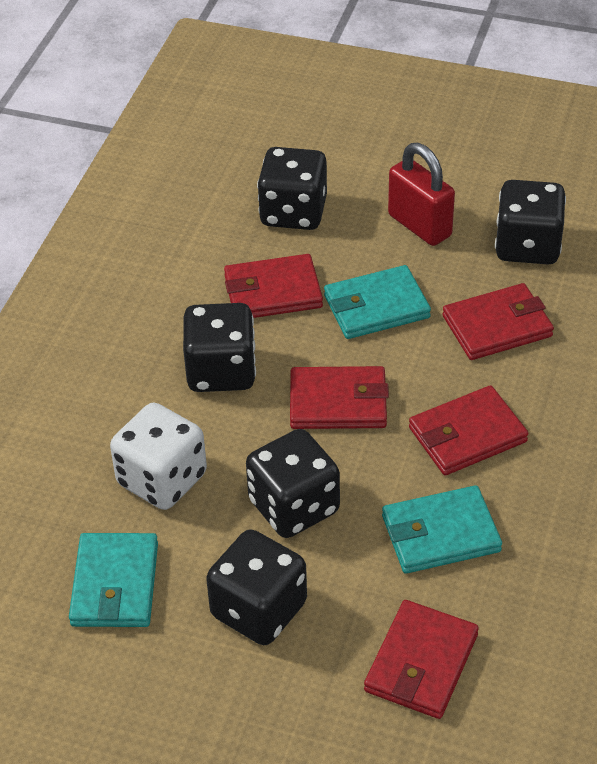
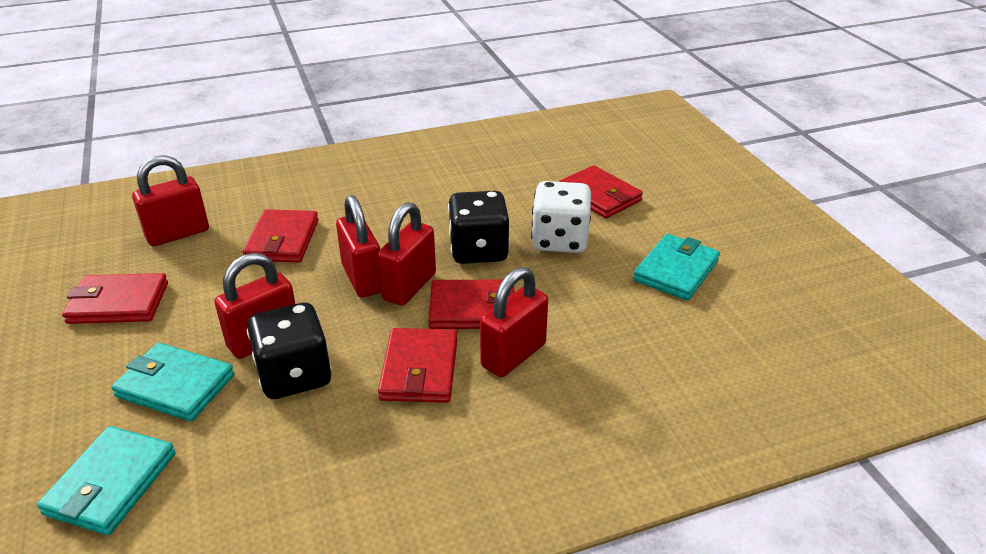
black dice: [183,303,256,392] [206,529,307,645] [246,429,340,538] [257,147,327,230] [495,180,566,264] = 5 -> [247,303,332,399] [448,191,510,264] = 2
red padlock: [388,143,455,246] = 1 -> [132,155,209,246] [214,253,295,359] [336,195,381,298] [377,202,436,306] [480,267,548,377] = 5

